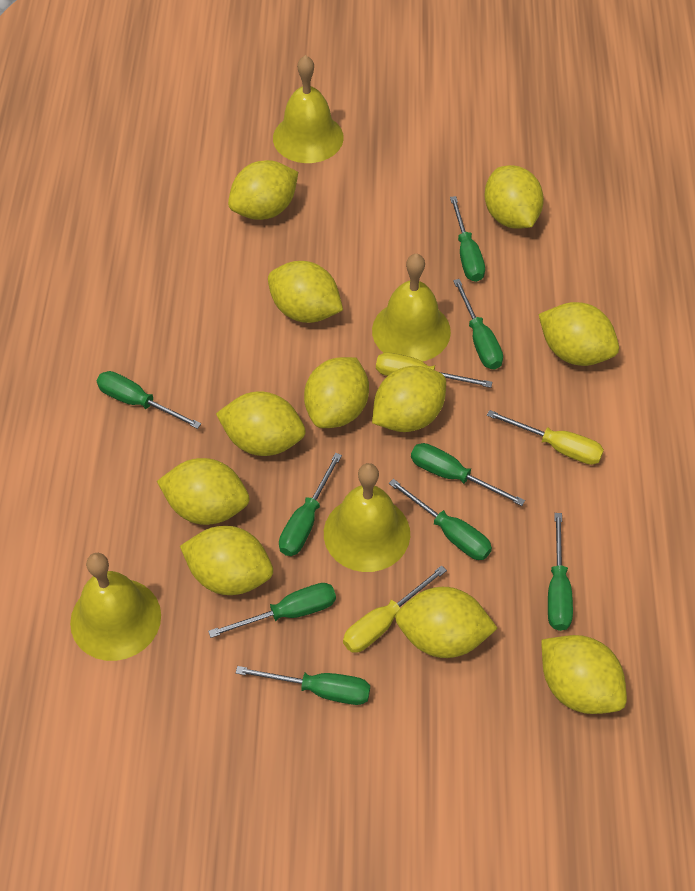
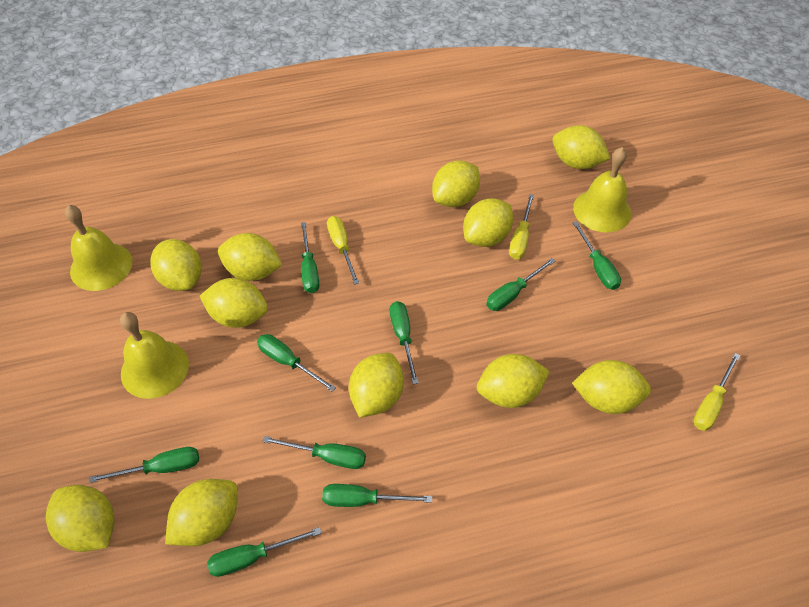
yellow bell: [70,553,161,661] [273,55,344,163] [324,463,410,572] [372,254,451,361] = 4 -> [65,205,132,291] [120,312,189,399] [573,147,631,232] = 3

